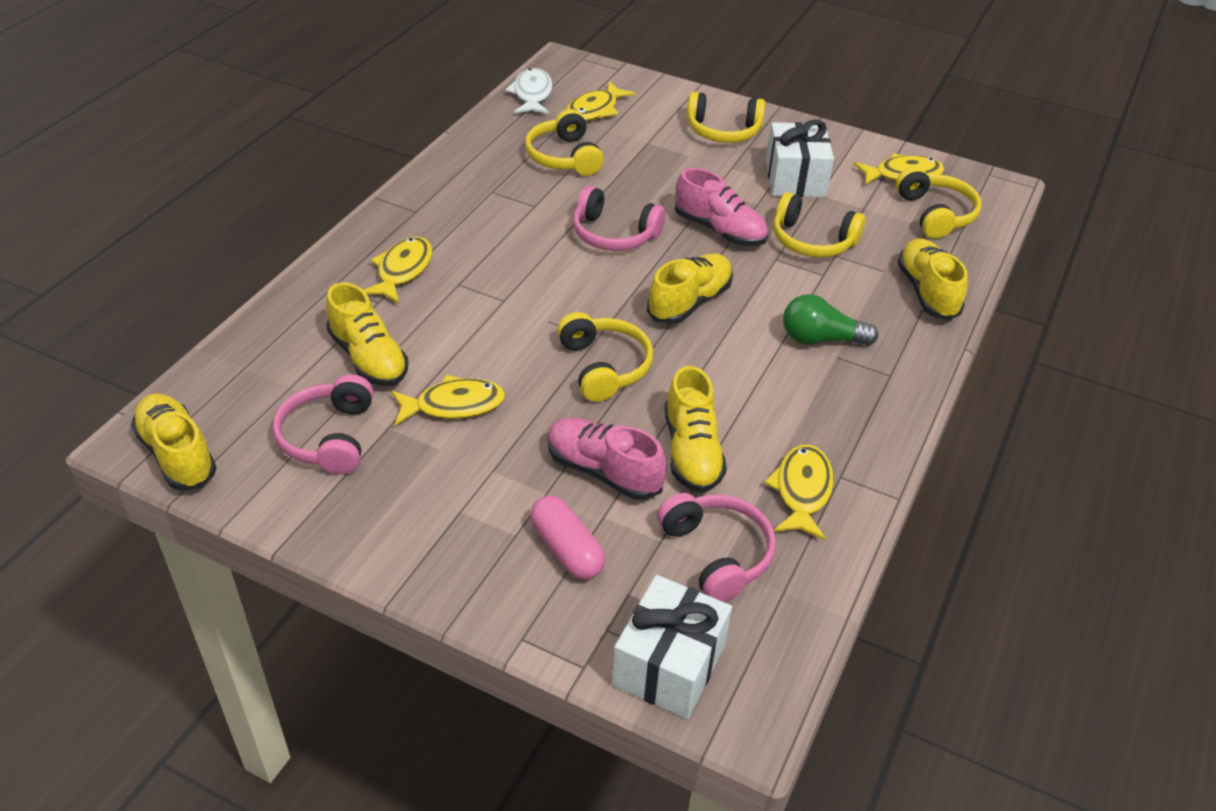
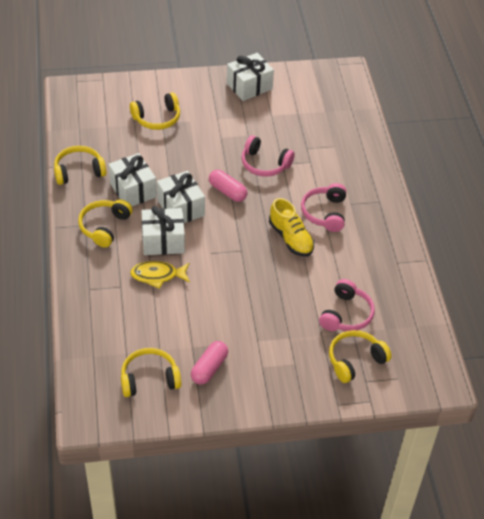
green light bulb: [783,294,878,346] = 1 -> none = 0
pink capsule: [530,496,606,580] = 1 -> [191,341,228,384] [209,170,247,202] = 2
pink shoe: [547,418,667,500] [675,168,768,246] = 2 -> none = 0
white fish: [505,68,553,114] = 1 -> none = 0
white gift: [612,575,732,719] [766,120,834,197] = 2 -> [108,153,157,206] [142,206,185,255] [157,171,205,223] [227,53,274,101] = 4
yellow fish: [363,237,433,303] [391,375,505,426] [566,81,635,121] [764,445,834,540] [854,153,944,185] = 5 -> [130,261,190,289] = 1
yellow shoe: [131,393,217,490] [326,282,409,386] [647,253,733,324] [665,366,727,493] [897,238,968,320] = 5 -> [269,198,314,257] = 1

